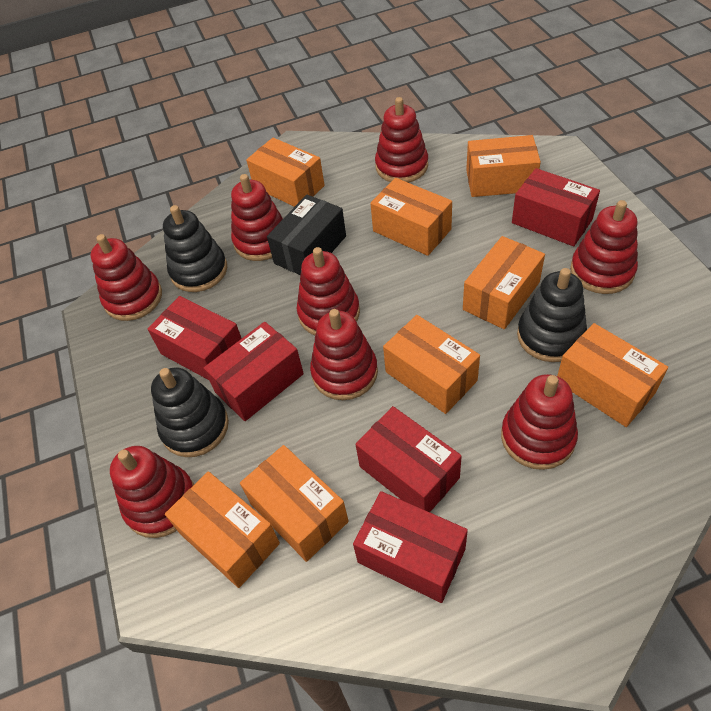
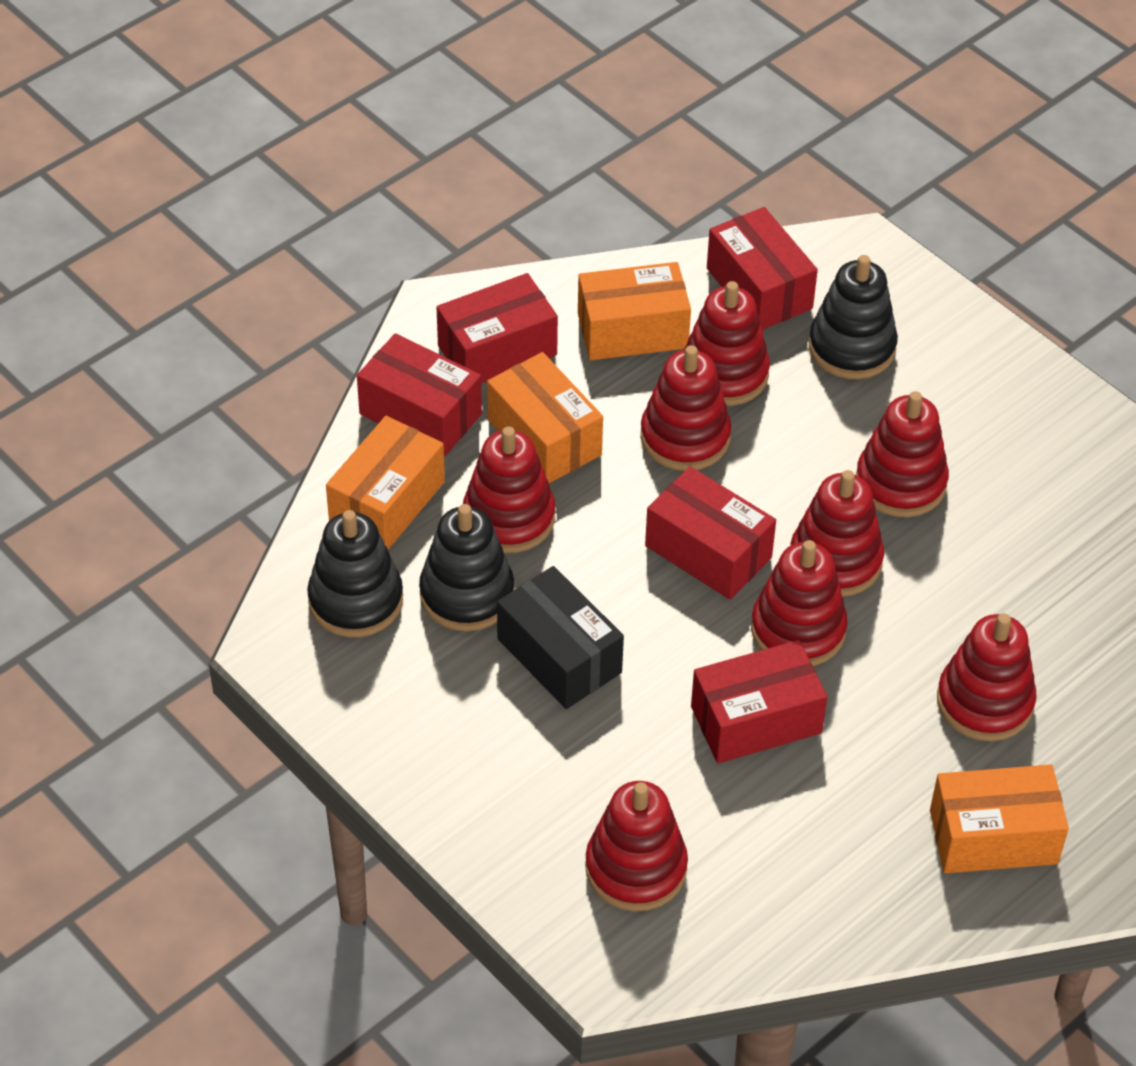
orange box: [165,471,280,588] [240,445,349,562] [246,138,325,207] [370,178,452,256] [383,315,480,414] [463,236,545,329] [466,135,541,197] [557,323,668,427] = 8 -> [326,416,445,550] [487,352,603,483] [578,262,691,360] [930,764,1069,874] = 4

